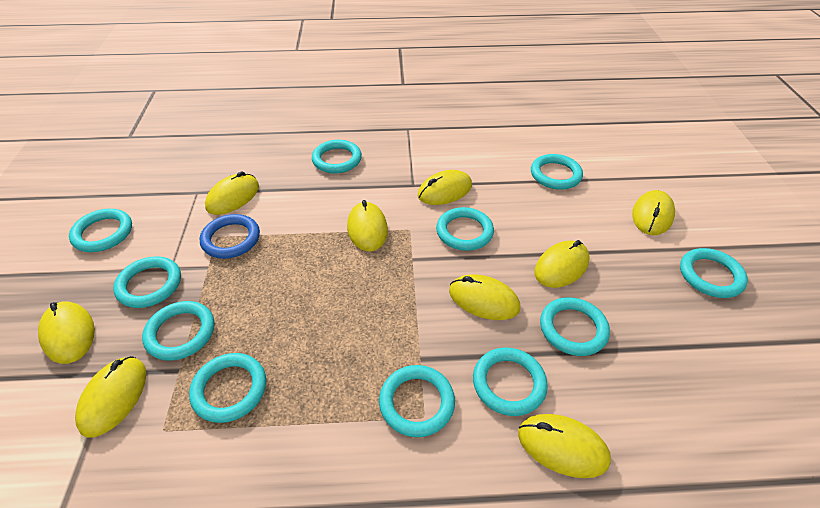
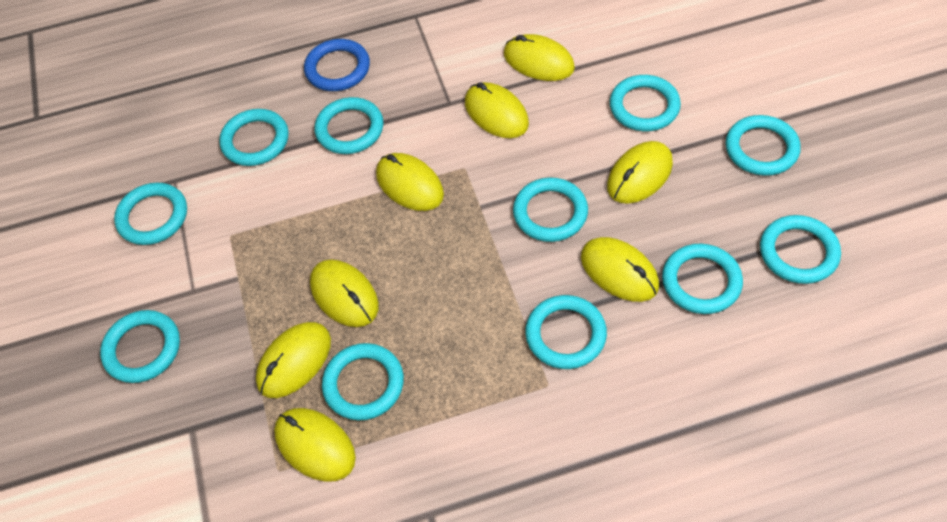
yellow mouse: [38,302,95,364] [75,356,146,437] [205,171,259,215] [347,200,388,251] [418,170,472,205] [449,275,520,320] [518,414,611,478] [534,240,590,288] [632,190,675,235] = 9 -> [256,322,331,398] [274,408,356,482] [310,260,378,327] [376,153,444,211] [465,82,529,138] [504,34,575,81] [581,237,659,302] [607,141,673,204] = 8

